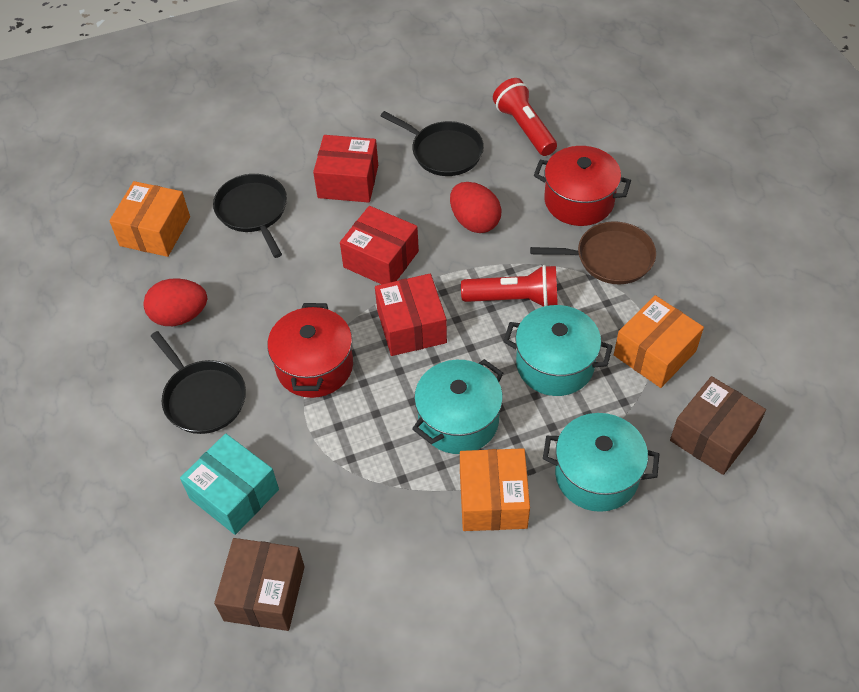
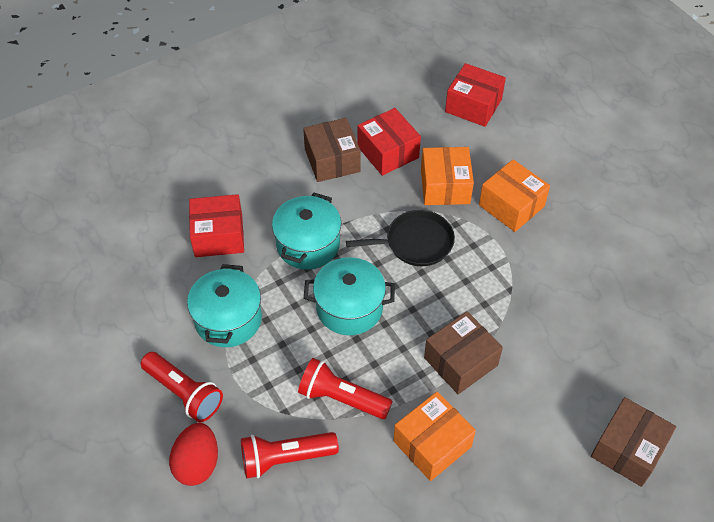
black pan: [151,331,246,434] [213,174,287,258] [380,111,484,176] = 3 -> [346,210,455,266] = 1
brown box: [214,538,305,631] [670,376,766,475] = 2 -> [303,118,361,182] [424,311,503,394] [591,397,676,487] = 3
brown pan: [530,221,656,284] = 1 -> none = 0
red egg: [143,278,207,326] [450,182,502,233] = 2 -> [169,423,218,486] = 1
red flashlight: [461,265,558,307] [493,78,557,156] = 2 -> [141,352,223,422] [241,432,339,478] [298,358,393,419] = 3
red pot: [267,303,353,398] [534,146,631,226] = 2 -> none = 0
turquoise box: [180,433,279,535] = 1 -> none = 0

